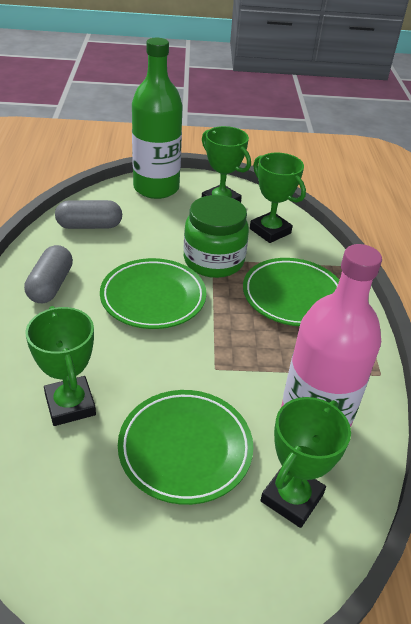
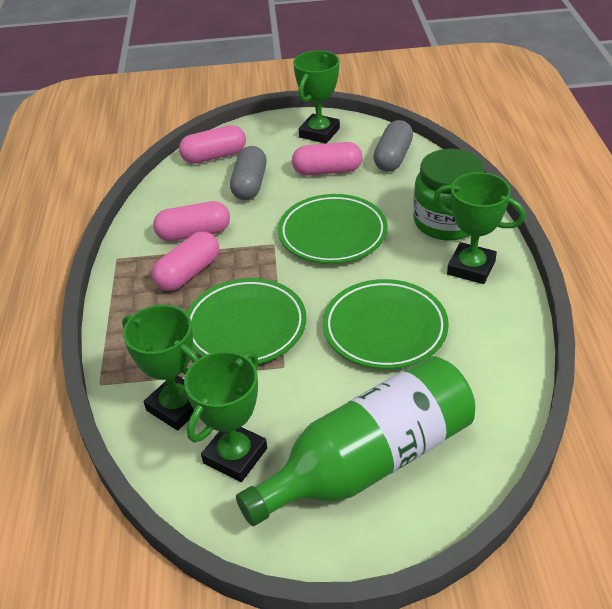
pink bottle: [281,244,382,428] = 1 -> none = 0
pink capsule: none = 0 -> [152,231,219,291] [153,201,230,241] [179,125,246,164] [292,142,362,176] = 4

